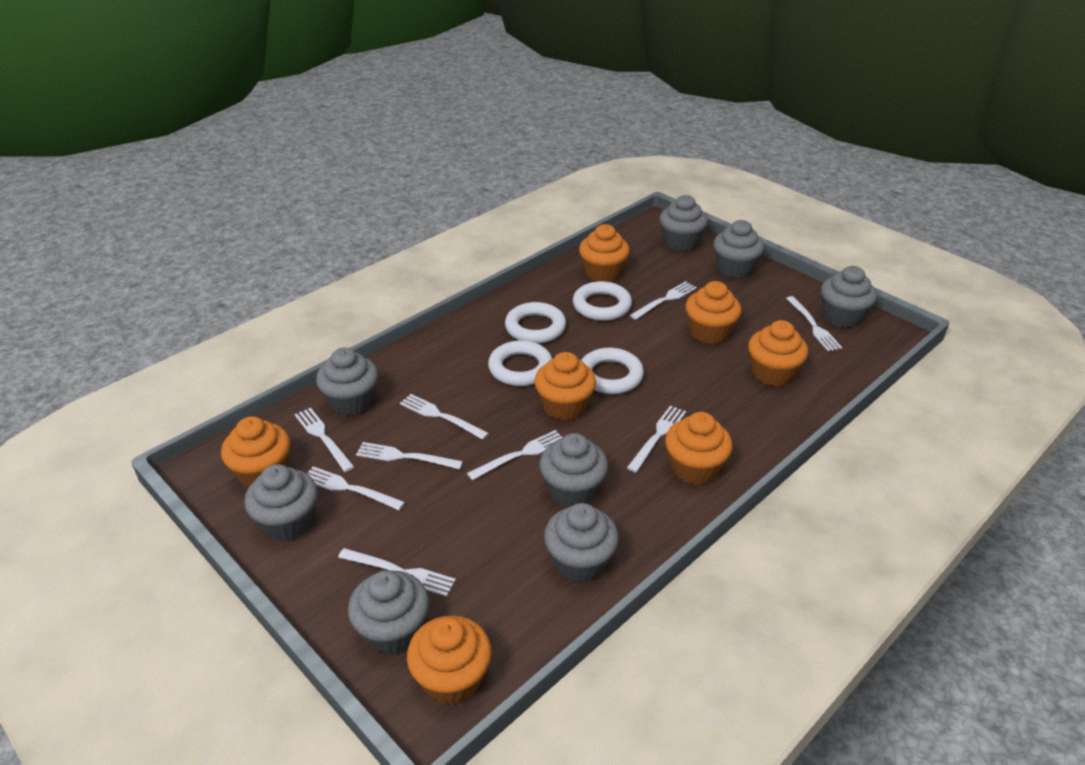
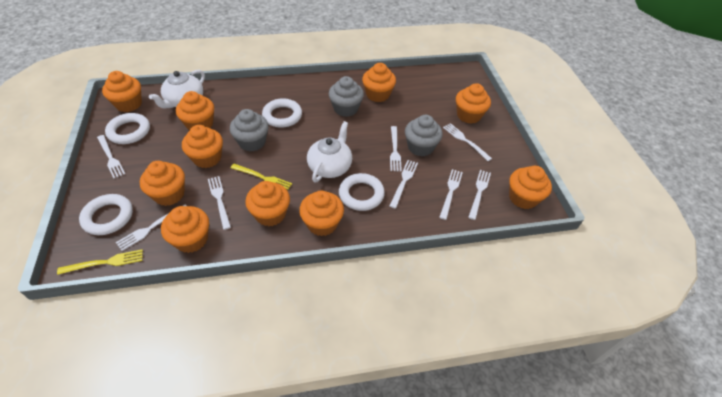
grey cupcake: [244,464,318,541] [316,348,378,416] [348,570,429,655] [540,433,608,507] [544,503,619,583] [659,195,708,251] [713,220,764,278] [821,266,877,328] = 8 -> [230,109,269,152] [329,76,364,117] [405,115,443,157] = 3
orange cupcake: [221,417,291,488] [407,615,492,705] [534,352,596,421] [579,224,630,282] [665,412,733,485] [685,281,742,344] [748,320,808,386] = 7 -> [102,71,142,112] [140,161,185,206] [161,206,209,253] [176,91,214,130] [182,125,223,168] [245,181,290,226] [299,191,344,236] [362,63,396,102] [456,83,491,124] [509,166,552,209] = 10
white fork: [294,408,354,472] [308,466,405,510] [338,548,456,596] [356,442,463,469] [400,394,489,440] [467,430,563,480] [627,405,686,472] [630,281,697,320] [786,296,842,351] = 9 -> [97,135,125,178] [116,204,187,251] [208,176,231,230] [390,126,402,172] [390,160,418,209] [439,169,463,220] [443,123,492,161] [468,170,491,220] = 8
white teapot: none = 0 -> [149,70,205,108] [307,121,352,182] = 2
yellow fork: none = 0 -> [57,249,143,275] [230,164,292,190] = 2

